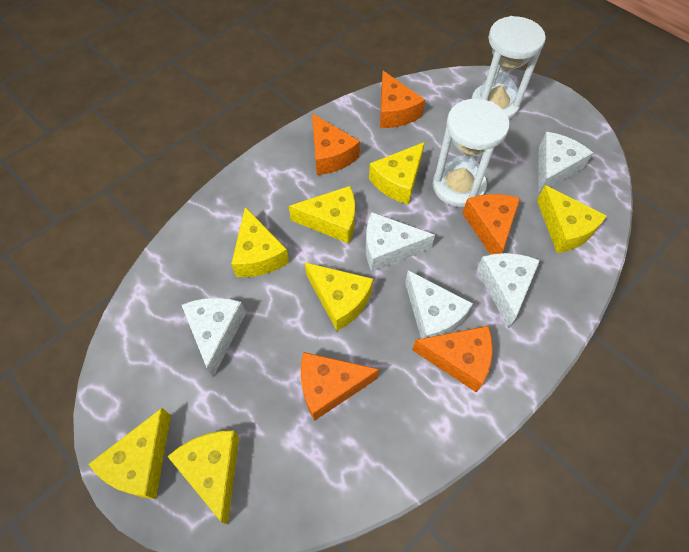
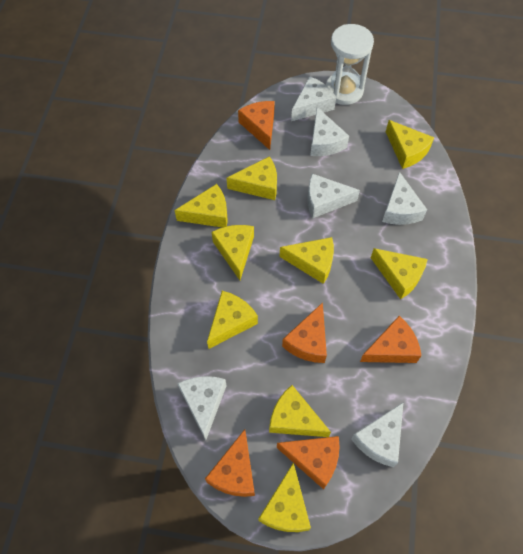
white cheese: [182,298,246,377] [366,212,435,272] [405,270,473,339] [477,253,540,328] [538,132,593,194] = 5 -> [177,376,226,440] [291,76,336,121] [307,174,360,219] [310,107,349,156] [351,403,403,467] [382,172,427,225] = 6
white hourglass: [433,99,510,207] [471,16,546,120] = 2 -> [325,24,374,105] = 1
yellow cheese: [88,408,171,499] [167,431,239,524] [231,207,289,277] [289,186,355,243] [305,262,373,331] [369,142,425,204] [537,185,607,253] = 7 -> [174,184,228,228] [207,291,258,349] [212,225,254,280] [226,156,277,200] [258,462,311,532] [269,385,331,437] [280,237,334,284] [371,248,428,300] [386,120,434,169] = 9

